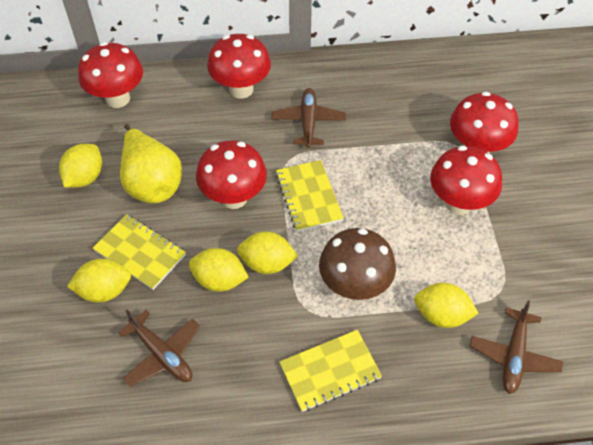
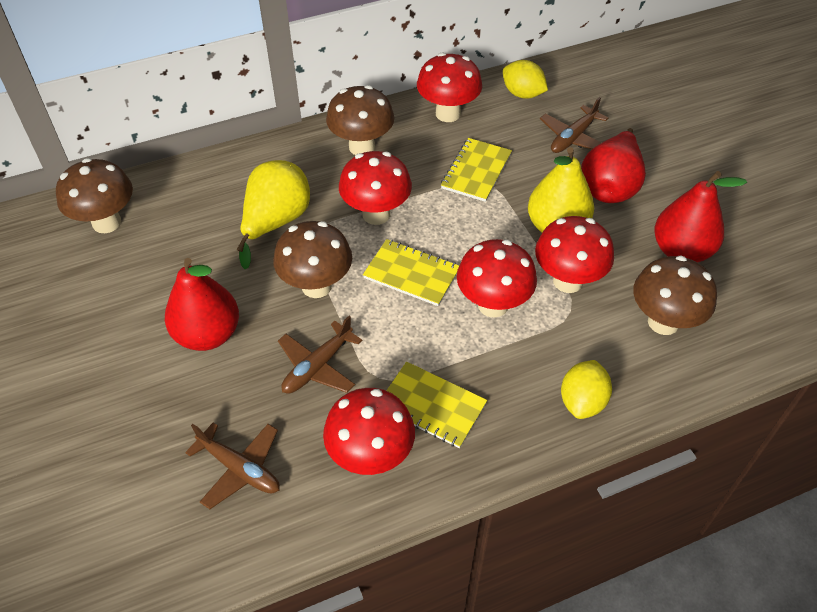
brown mushroom: [319,228,396,300] = 1 -> [56,158,133,233] [273,221,352,298] [326,85,394,155] [633,255,717,335] = 4
red pear: none = 0 -> [165,258,239,351] [581,128,646,203] [654,171,747,263] = 3
yellow lemon: [59,144,102,188] [67,259,131,303] [189,248,249,292] [237,232,298,274] [414,283,479,328] = 5 -> [503,60,548,99] [561,360,612,419] = 2
yellow pear: [120,124,182,203] = 1 -> [237,160,310,269] [528,147,594,232] = 2

